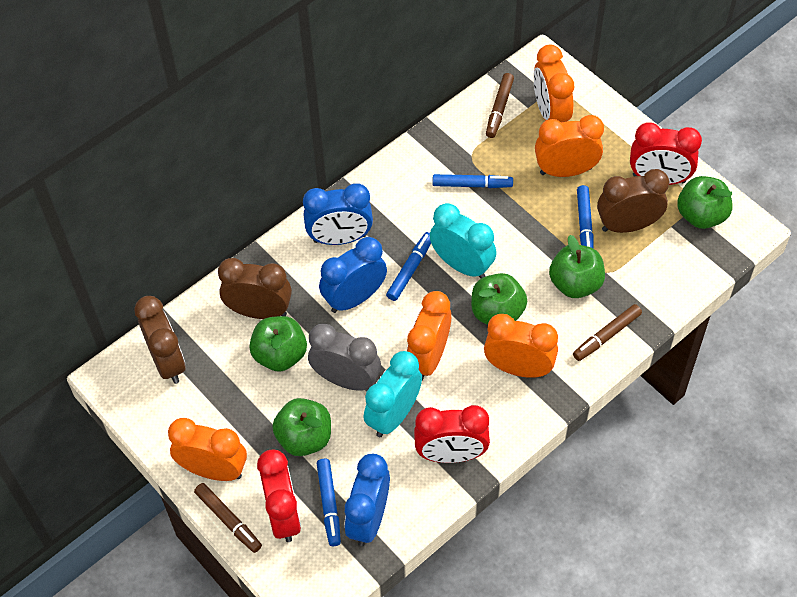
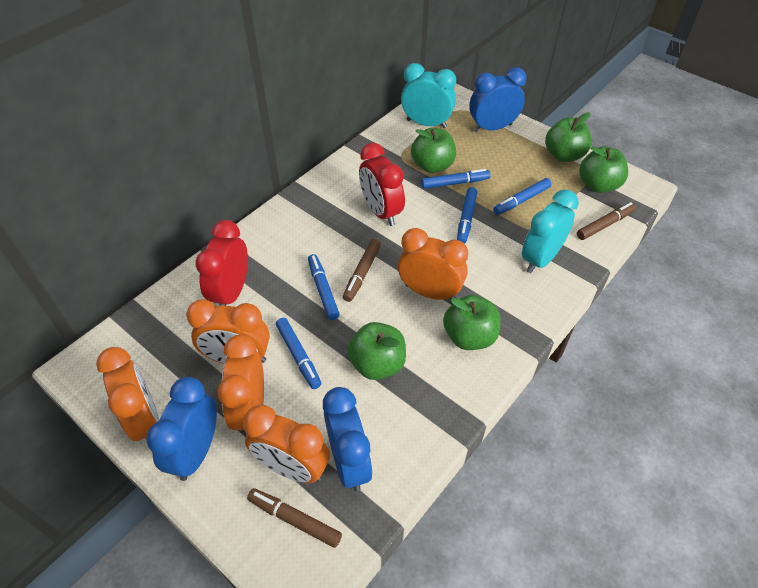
blue marker: [317,459,341,546] [386,232,431,301] [432,174,513,188] [577,185,594,248] = 4 -> [276,318,321,389] [308,254,340,320] [421,169,490,189] [457,187,477,244] [493,178,552,215] = 5
brown clock: [134,296,186,384] [218,258,292,319] [597,169,669,233] = 3 -> none = 0
grey clock: [308,324,381,391] = 1 -> none = 0
red clock: [257,450,301,542] [414,405,490,463] [630,122,702,185] = 3 -> [195,220,248,306] [359,143,405,226] = 2

